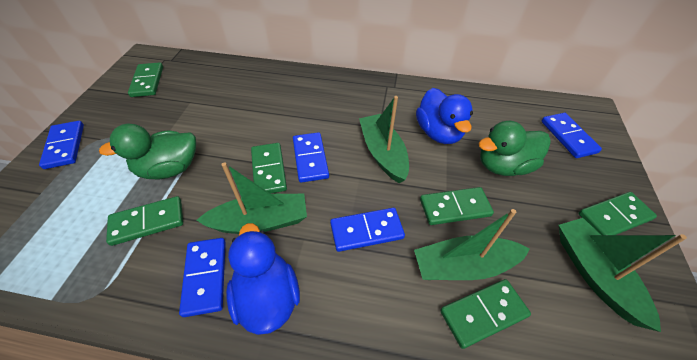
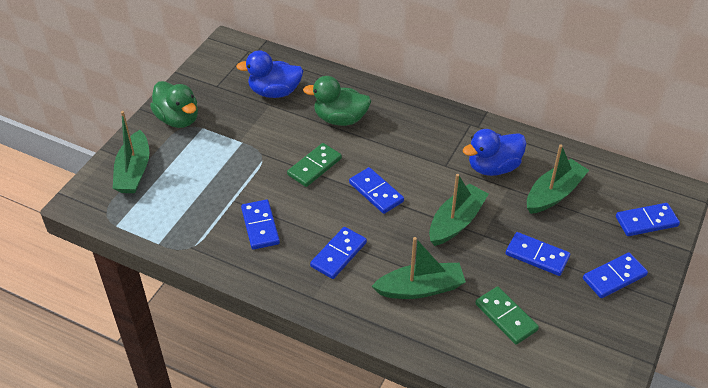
blue domino: [39,121,84,169] [179,238,226,317] [293,132,329,183] [330,208,405,252] [542,113,602,158] = 5 -> [241,200,280,250] [310,227,367,279] [349,167,404,214] [506,232,570,276] [583,253,648,298] [616,203,680,236] = 6
green domino: [106,196,183,246] [128,62,163,97] [251,143,287,194] [420,187,494,225] [440,279,531,349] [578,192,657,235] = 6 -> [287,143,342,187] [475,286,539,345] = 2

